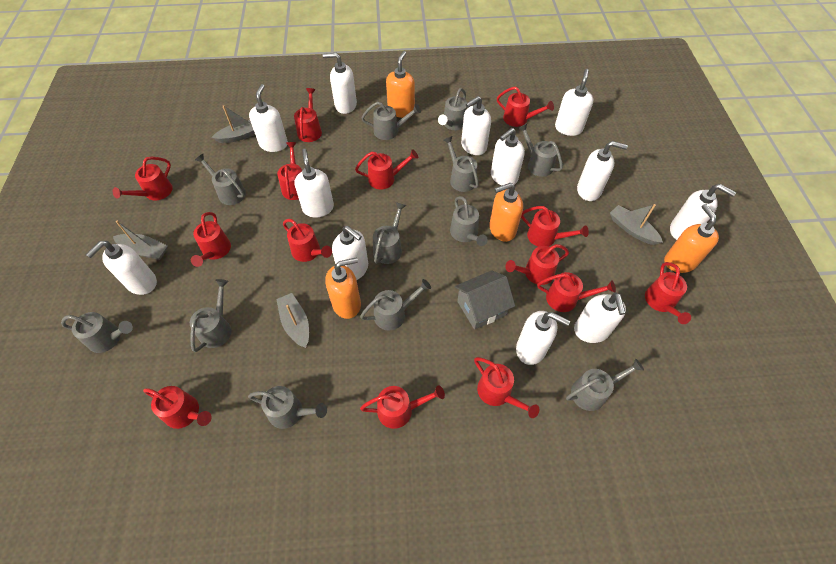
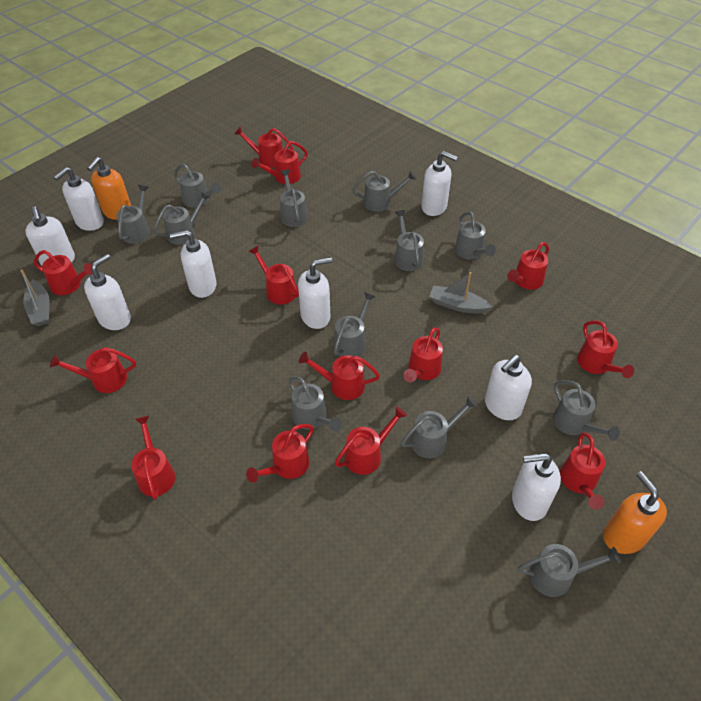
grey boat: [113,220,167,260] [211,105,255,143] [276,293,309,348] [610,204,663,245] = 4 -> [21,270,50,326] [429,272,492,314] = 2
grey house: [455,270,515,330] = 1 -> none = 0
orange soap dispenser: [325,257,361,319] [386,51,415,118] [489,183,523,242] [664,204,719,273] = 4 -> [87,157,131,220] [603,471,667,554] = 2
red watering can: [113,156,173,200] [143,386,212,429] [191,212,231,267] [277,142,302,200] [283,219,332,262] [294,88,322,142] [355,149,418,189] [360,385,445,429] [474,357,539,418] [497,87,554,127] [505,244,569,285] [521,206,589,247] [537,272,616,312] [645,262,691,324] = 14 -> [34,250,93,295] [50,347,136,393] [131,415,175,500] [234,127,293,168] [246,424,314,483] [248,246,299,305] [252,141,308,184] [298,352,380,400] [335,407,407,475] [403,327,443,382] [507,242,549,290] [560,432,605,509] [577,321,634,378] = 13
white soap dispenser: [86,241,157,295] [249,84,288,152] [295,149,334,218] [323,53,357,114] [332,226,368,280] [461,96,491,155] [491,128,525,185] [516,311,570,365] [555,69,593,136] [574,292,626,343] [577,141,628,201] [670,184,736,240] = 12 -> [25,206,75,266] [53,167,104,231] [84,254,131,330] [170,230,217,298] [298,257,332,329] [421,151,458,216] [485,355,532,420] [512,453,561,521] = 8

